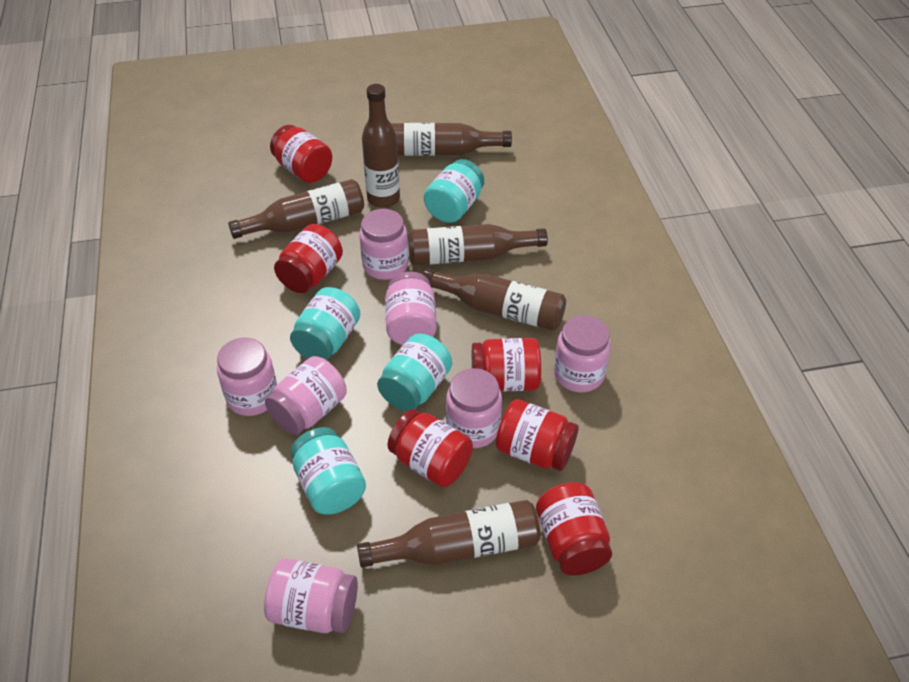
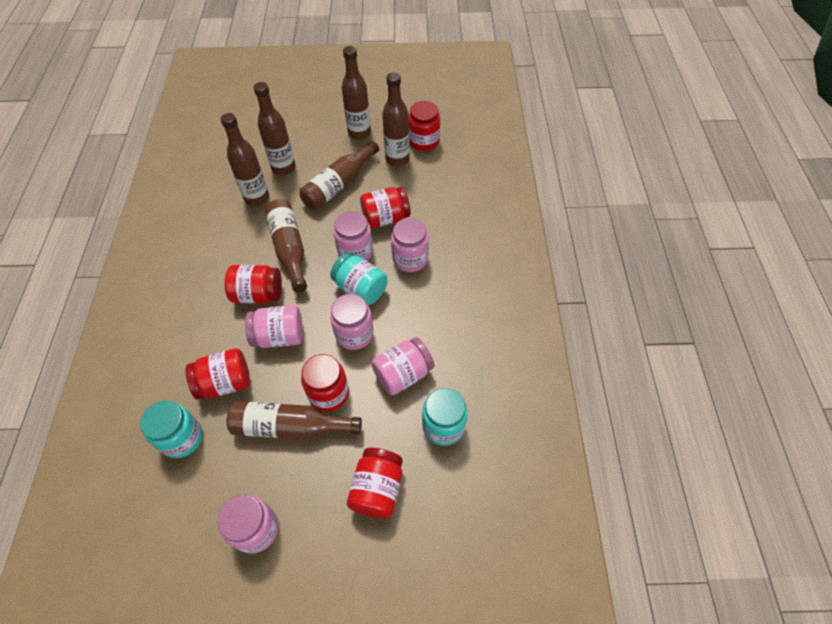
brown bottle: [228,179,364,239] [357,500,540,568] [362,84,400,208] [391,123,512,156] [408,224,548,266] [423,268,566,331] = 6 -> [220,113,269,206] [227,401,362,440] [253,82,296,175] [265,199,307,293] [299,141,379,210] [342,46,371,140] [382,72,410,166] = 7
pink jar: [217,338,277,416] [264,558,358,633] [265,356,347,435] [359,209,408,280] [385,272,437,345] [446,368,502,448] [554,315,611,393] = 7 -> [217,494,278,554] [245,305,303,348] [330,294,374,350] [334,211,373,261] [371,337,434,395] [391,218,429,272] = 6
turquoise jar: [290,287,360,360] [290,427,366,515] [377,334,452,412] [424,159,484,223] = 4 -> [140,400,203,458] [330,253,388,305] [422,388,468,446] = 3

